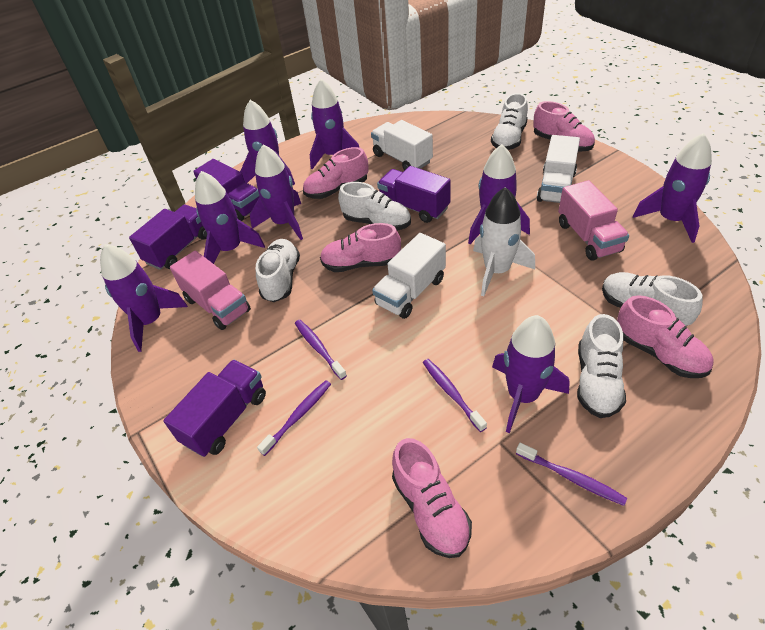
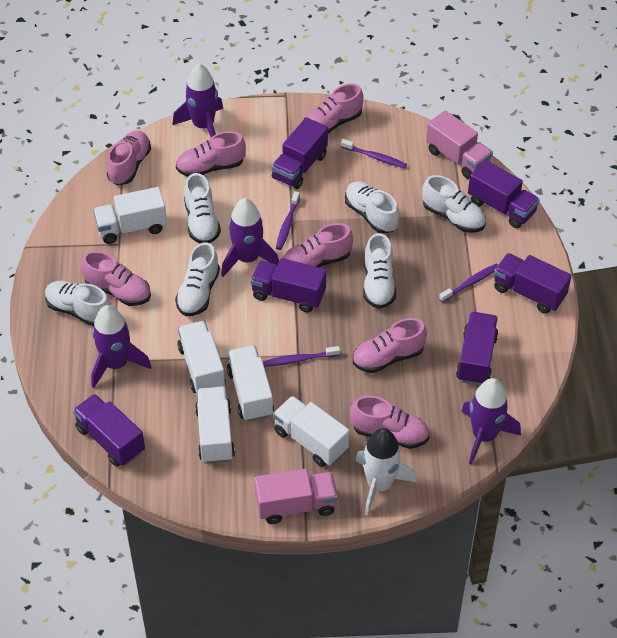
pink shoe: [303,147,369,199] [320,223,401,272] [392,438,472,558] [533,101,595,152] [617,295,714,378] = 5 -> [81,251,151,306] [107,131,151,185] [176,131,246,177] [283,223,353,267] [303,84,363,133] [350,396,429,449] [353,318,427,373] = 7
purple rocket: [100,244,188,352] [195,171,265,264] [240,100,295,185] [250,144,303,240] [310,79,359,169] [468,144,530,244] [492,315,570,433] [633,133,712,243] = 8 -> [91,305,151,388] [173,64,223,137] [221,198,279,277] [461,378,521,465] = 4
purple truck: [129,205,207,270] [163,360,266,457] [193,159,260,221] [377,166,451,223] = 4 -> [73,394,145,467] [250,258,326,313] [271,117,328,189] [456,312,498,385] [468,160,540,228] [494,253,572,314] = 6
white shoe: [256,239,300,302] [338,182,411,231] [491,93,528,150] [577,314,626,418] [602,272,703,326] = 5 -> [45,281,111,326] [175,242,220,316] [184,173,221,243] [345,181,400,234] [363,233,396,309] [422,175,486,233] = 6
white truck: [371,120,433,170] [372,233,446,319] [537,135,580,203] = 3 -> [93,187,167,244] [177,321,226,393] [195,386,235,464] [227,346,274,421] [273,396,350,467] = 5

